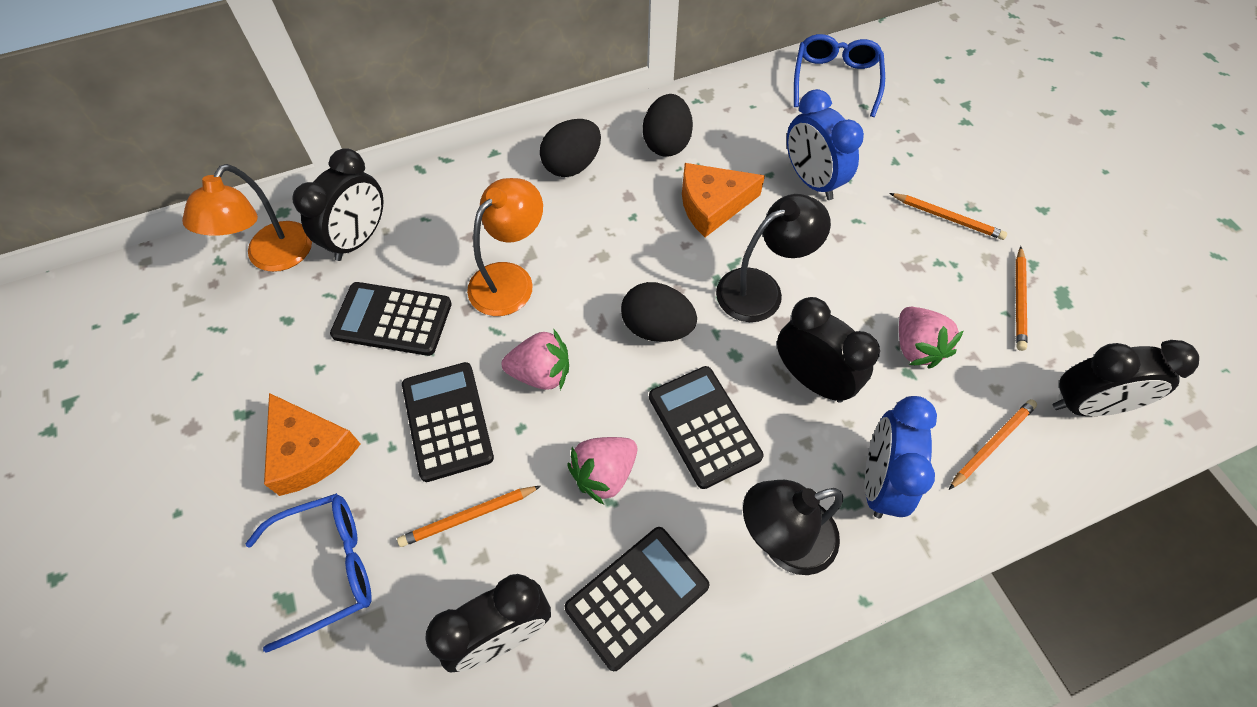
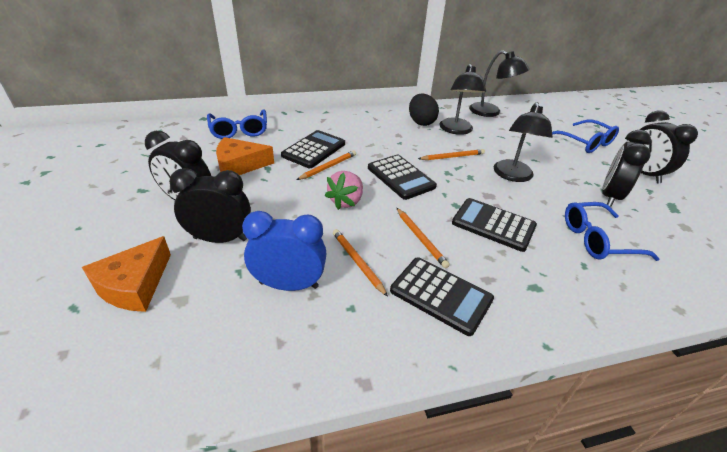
black egg: [540,119,601,177] [621,282,697,342] [643,94,693,157] = 3 -> [409,94,439,126] = 1
black lamp: [716,194,831,322] [743,480,843,575] = 2 -> [440,64,486,135] [469,50,529,117] [494,102,553,182] = 3
blue clock: [787,89,864,200] [865,396,937,518] = 2 -> [242,211,327,291] = 1
blue glasses: [245,493,372,653] [794,34,885,117] = 2 -> [207,110,267,139] [552,120,619,153] [565,202,660,261] = 3
orange lamp: [182,164,312,272] [467,178,543,316] = 2 -> none = 0
pink strawberry: [502,330,569,390] [568,437,637,505] [899,307,964,369] = 3 -> [325,171,363,210] = 1

